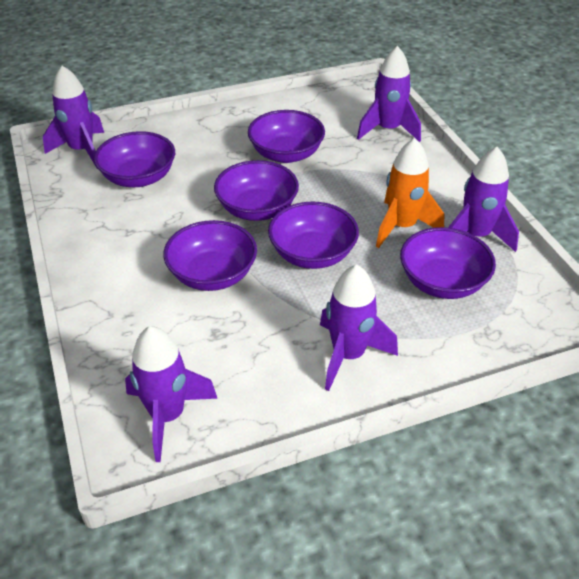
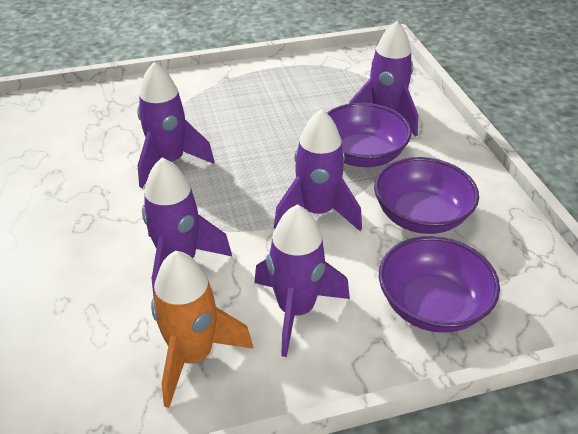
purple bowl: [94,131,175,187] [163,220,257,291] [214,160,299,221] [248,110,325,163] [268,202,359,269] [400,227,496,299] = 6 -> [327,103,411,167] [374,157,479,234] [379,236,500,333] = 3

